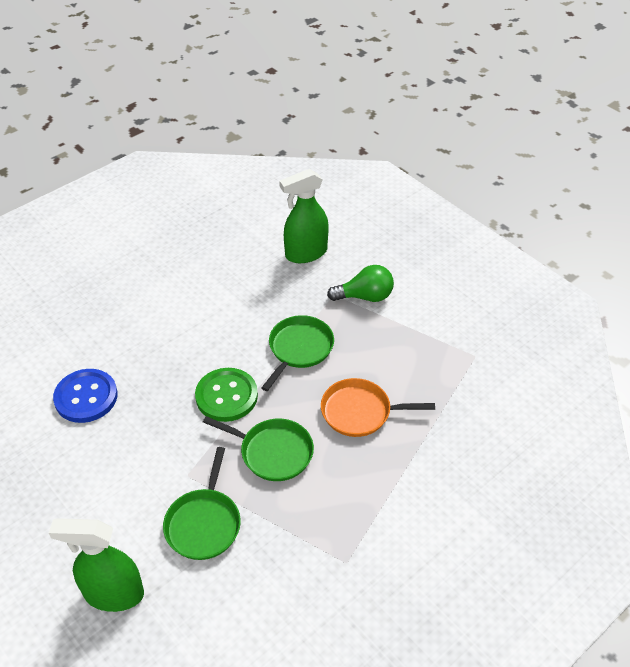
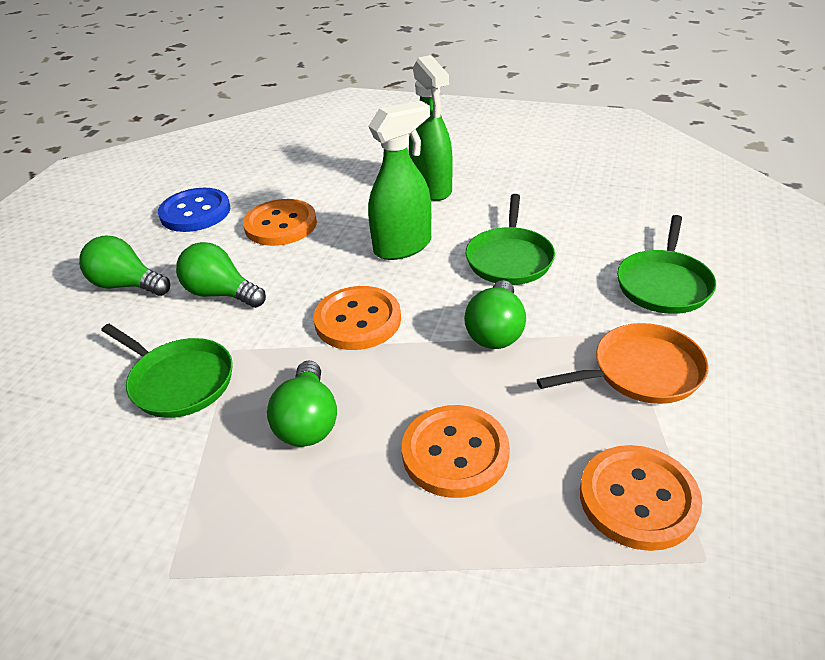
green button: [195,368,258,422] = 1 -> none = 0
green light bulb: [327,265,394,302] = 1 -> [79,236,170,296] [176,242,266,308] [267,361,337,447] [464,280,526,349] = 4
orange button: none = 0 -> [243,199,317,246] [314,286,401,350] [402,405,510,498] [580,445,702,551] = 4

